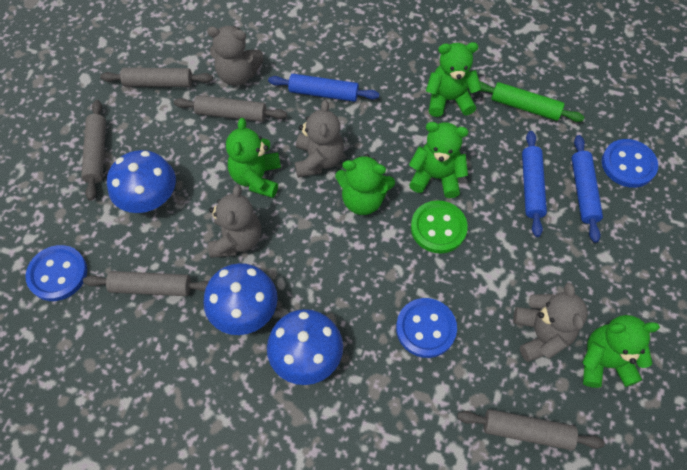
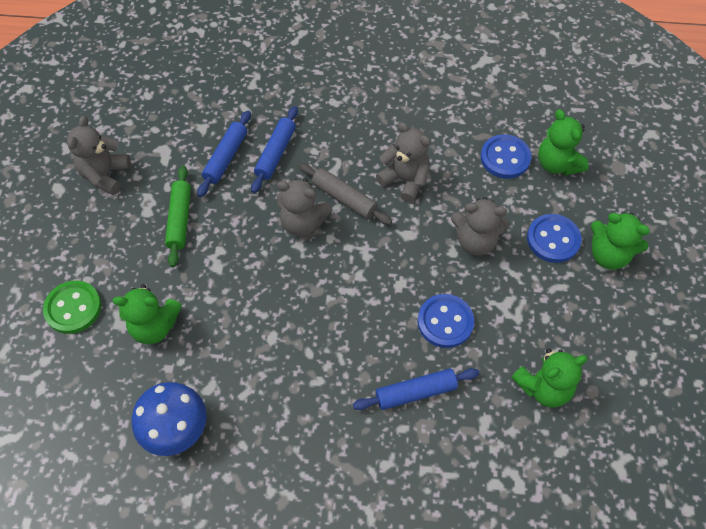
blue mushroom: [107,150,176,213] [203,263,278,335] [267,309,343,385] = 3 -> [132,382,207,456] = 1
green teddy bear: [226,118,281,198] [335,154,395,215] [409,122,468,198] [426,42,482,117] [582,315,660,388] = 5 -> [113,284,182,344] [511,348,588,407] [538,109,588,175] [591,212,650,270] = 4
grey rolling pin: [81,100,106,201] [83,271,209,296] [100,68,213,87] [174,95,287,122] [457,409,605,450] = 5 -> [299,163,392,225] = 1

